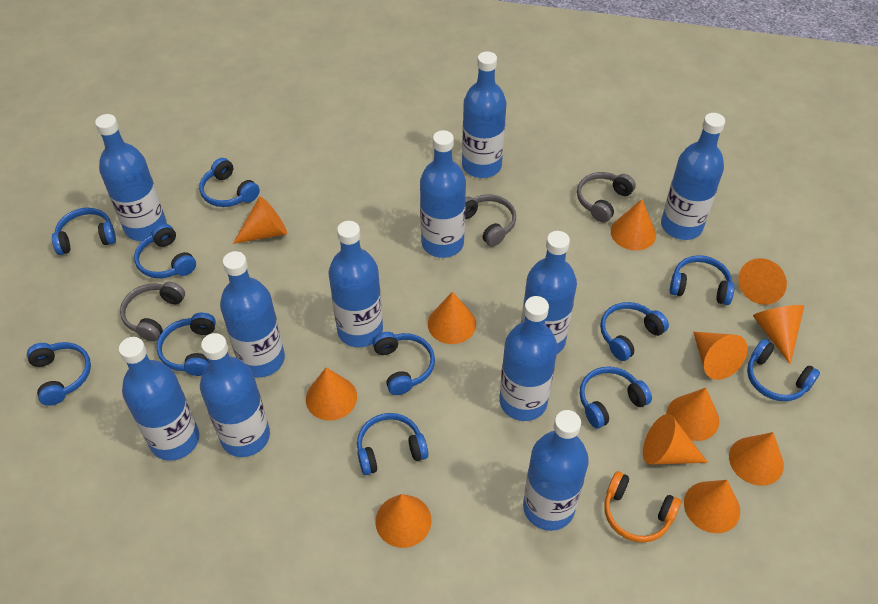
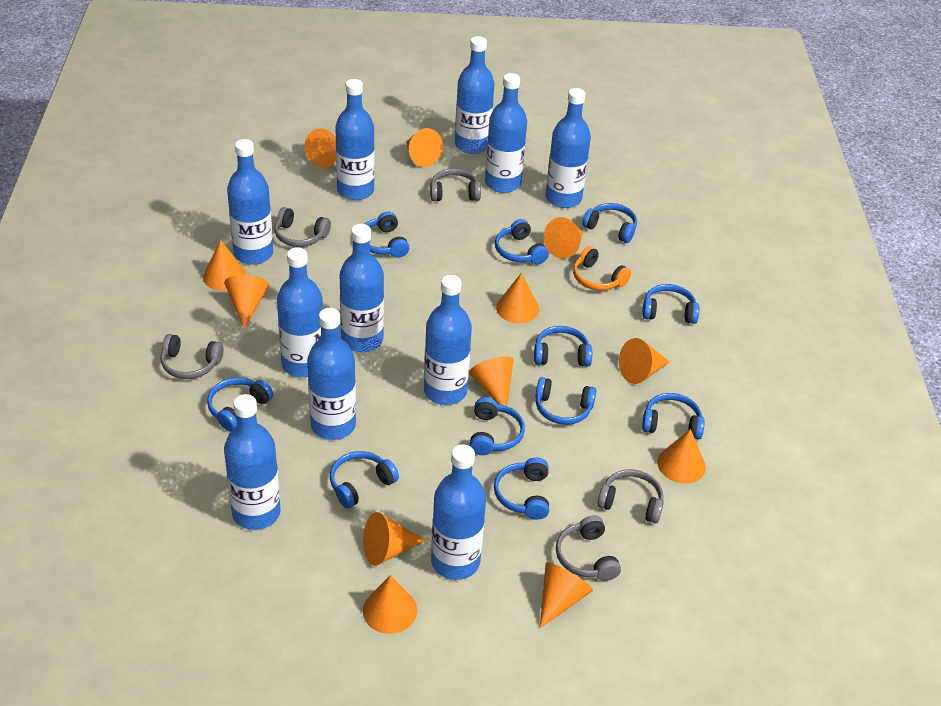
grey headphones: [120,282,185,342] [465,194,516,247] [577,172,636,223] = 3 -> [161,334,224,379] [274,207,331,247] [430,168,481,201] [556,515,621,581] [597,469,664,524] = 5

